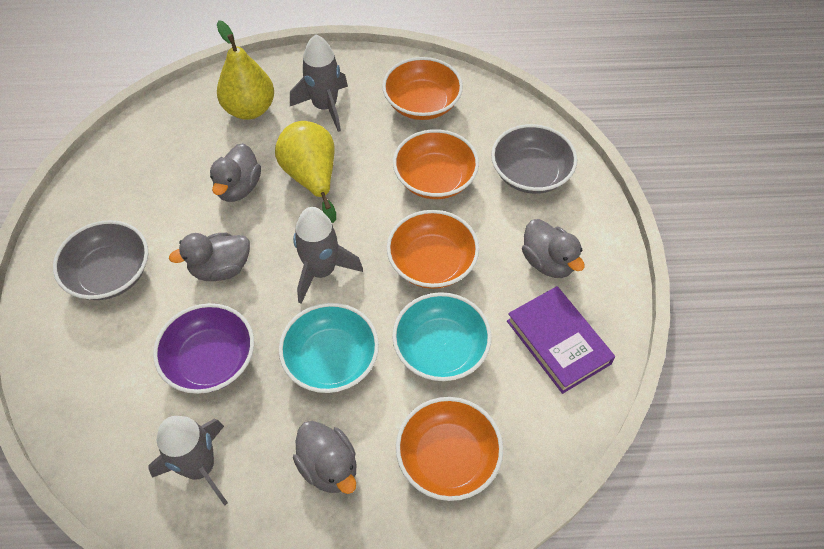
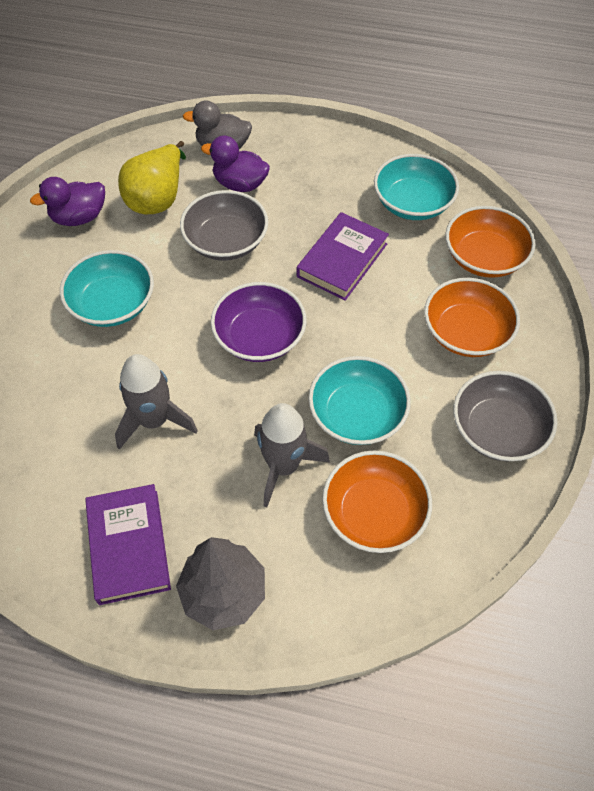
grey duck: [169,233,250,281] [210,143,261,202] [293,421,357,494] [522,219,585,278] = 4 -> [183,101,252,149] = 1
grey rocket: [149,416,228,506] [290,35,348,132] [293,207,363,304] = 3 -> [115,354,198,450] [254,403,330,507] = 2
grey tree: none = 0 -> [176,537,265,630] = 1
orange bowl: [382,57,463,120] [387,210,479,289] [393,129,479,199] [396,397,503,501] = 4 -> [322,450,432,553] [424,278,520,357] [445,206,536,278] = 3
purple book: [507,286,615,394] = 1 -> [85,484,171,605] [297,212,389,301] = 2
purple duck: none = 0 -> [30,177,105,226] [201,136,270,192] = 2
turquoise bowl: [279,303,379,393] [392,292,492,381] = 2 -> [60,250,154,327] [309,356,411,445] [374,154,459,220] = 3
yellow pear: [217,20,274,120] [275,121,336,223] = 2 -> [118,141,186,214] = 1

